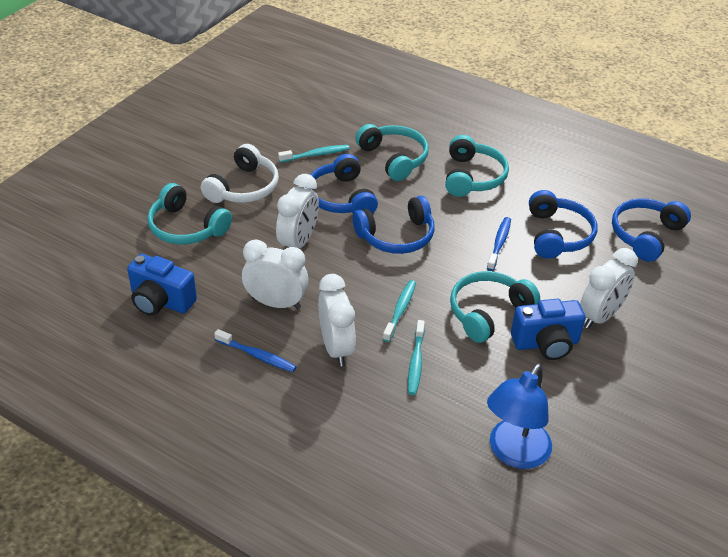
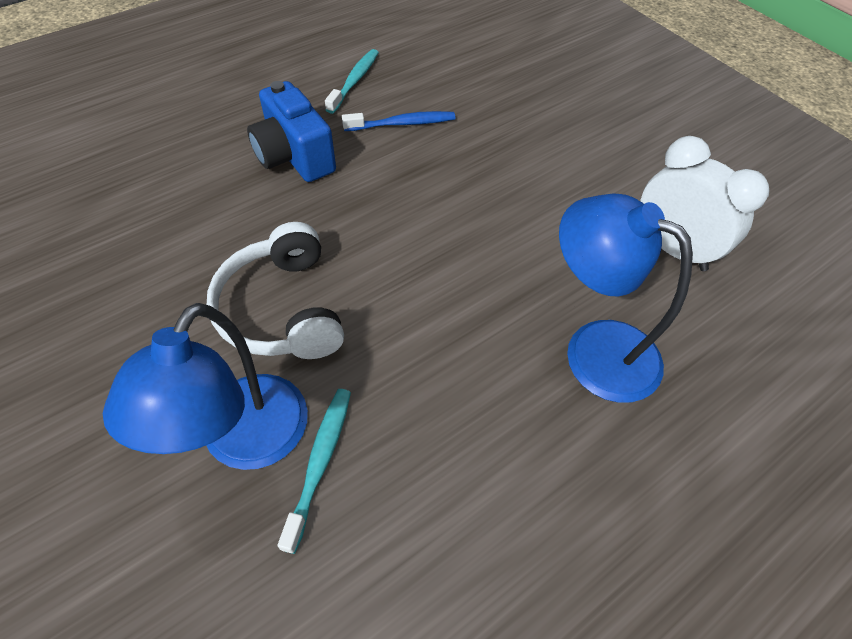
blue camera: [127,254,197,316] [511,299,586,360] = 2 -> [247,81,336,182] = 1
blue headphones: [308,154,378,214] [353,196,435,254] [529,190,597,259] [612,198,691,262] = 4 -> none = 0
blue lamp: [487,363,552,469] = 1 -> [103,303,308,470] [559,194,693,403] = 2
blue toothbrush: [214,329,297,372] [487,217,511,271] = 2 -> [342,111,455,131] = 1
turquoise headphones: [147,183,232,244] [355,124,429,181] [445,135,509,197] [450,271,540,343] = 4 -> none = 0
turquoise toothbrush: [278,145,350,163] [383,280,416,342] [408,320,425,395] = 3 -> [277,389,351,554] [325,49,379,114] = 2
white clock: [242,239,309,309] [276,174,319,248] [318,274,356,366] [580,248,638,329] = 4 -> [640,136,770,271] = 1

